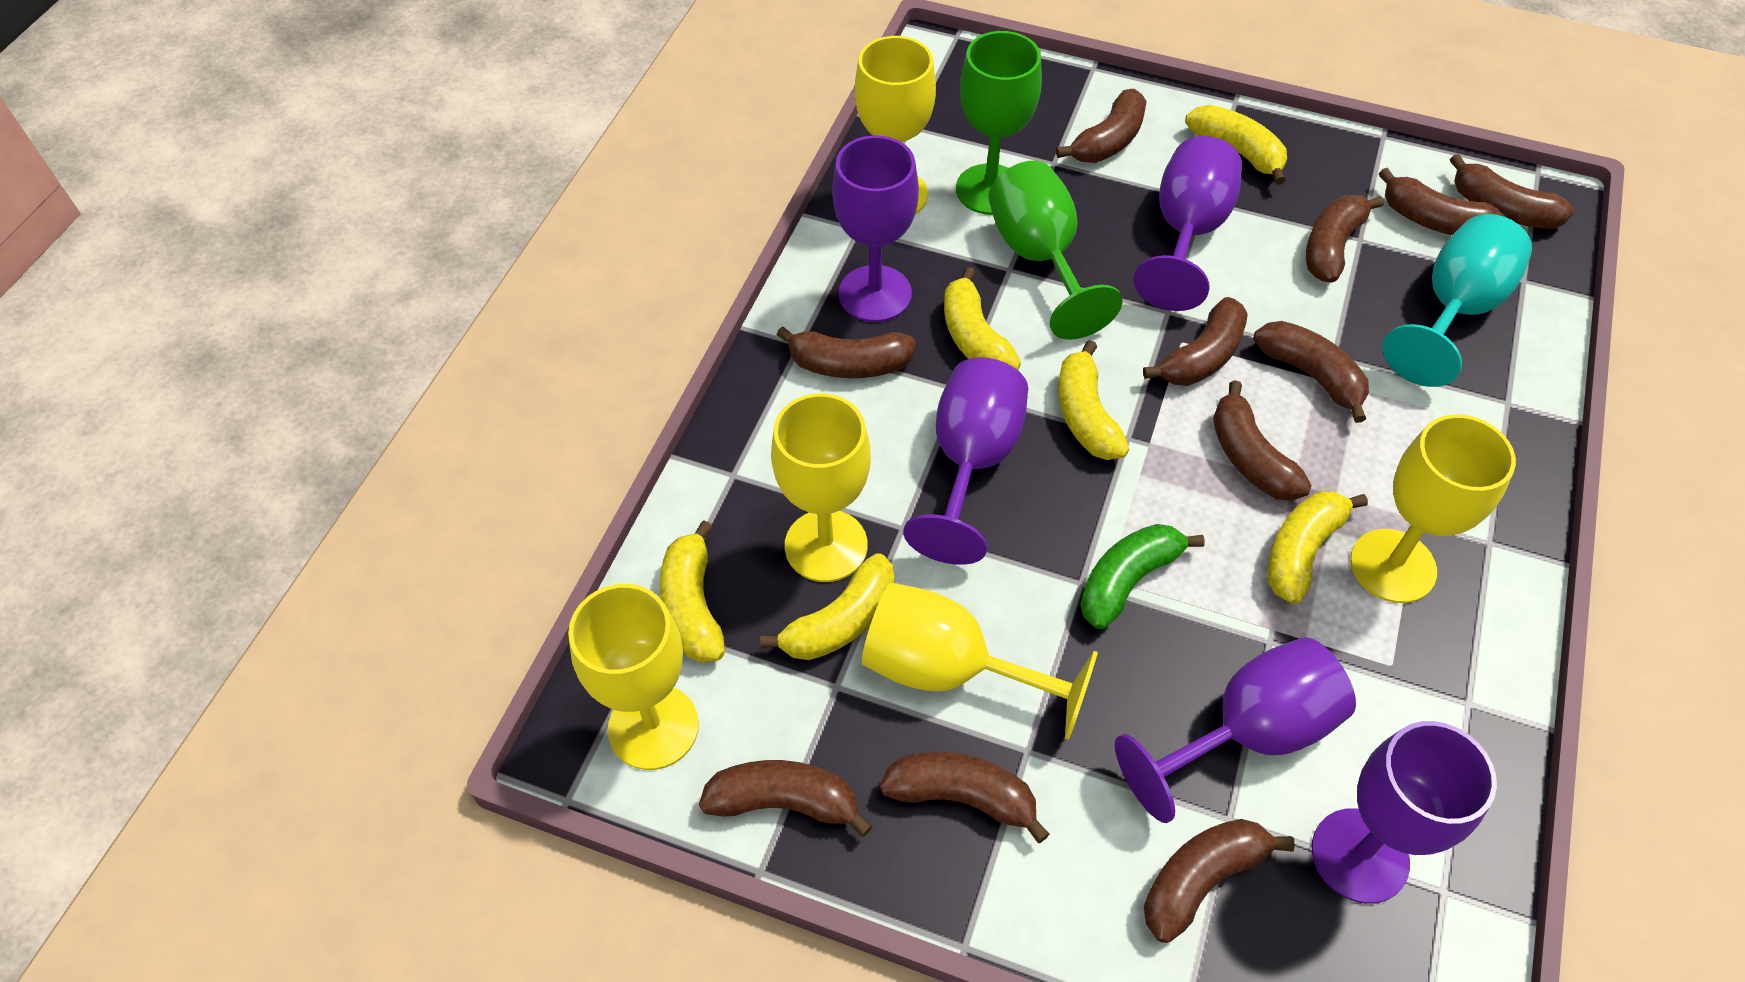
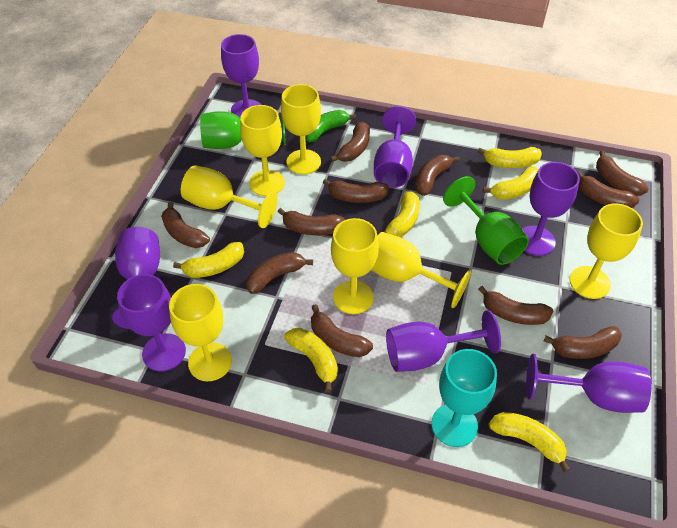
purple goblet: [832,135,919,322] [903,357,1028,565] [1115,637,1356,823] [1133,136,1242,311] [1312,721,1497,904] = 5 -> [112,227,160,329] [117,274,186,372] [221,34,261,118] [374,106,416,188] [386,310,501,372] [522,162,580,256] [526,354,651,413] = 7
yellow goblet: [568,584,699,770] [771,393,871,582] [855,36,936,214] [862,583,1098,740] [1350,414,1516,603] = 5 -> [169,284,232,381] [181,165,277,228] [240,105,285,196] [281,84,321,174] [331,218,379,314] [372,232,471,308] [570,203,643,299] = 7

